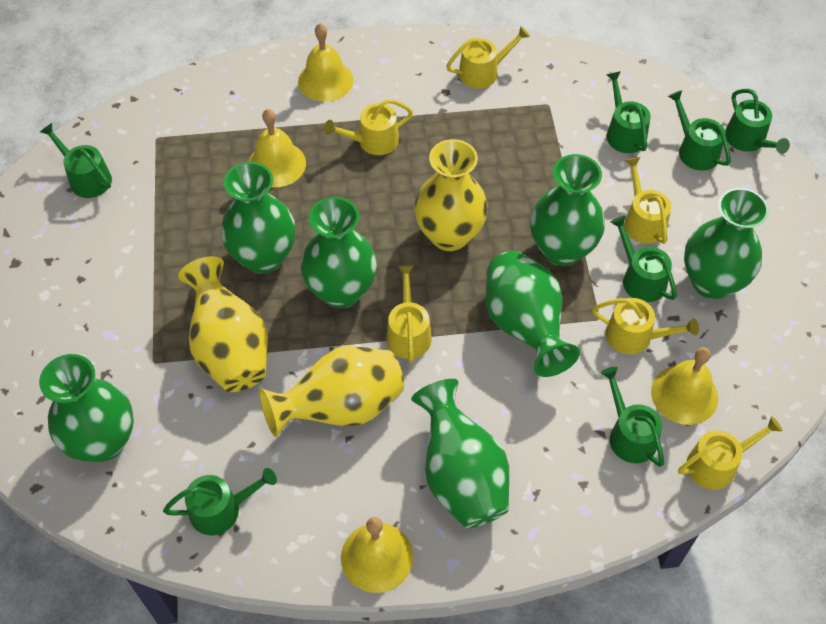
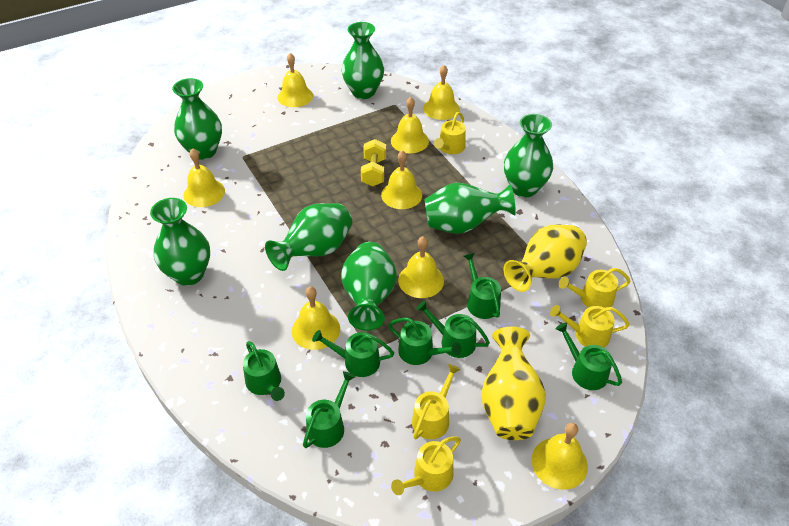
yellow bell: [248,109,306,187] [298,23,353,102] [341,517,413,593] [651,347,718,425] = 4 -> [184,148,225,207] [277,53,313,107] [292,286,340,350] [381,150,422,209] [391,97,429,154] [398,236,444,298] [423,65,460,120] [532,423,588,490] = 8
yellow dumbbell: none = 0 -> [361,139,386,187] = 1
yellow vase: [178,256,268,392] [259,346,404,437] [414,139,488,251] = 3 -> [481,327,546,440] [503,224,587,292] = 2
yellow watering can: [324,99,413,155] [386,265,432,363] [446,26,530,89] [592,298,699,354] [624,157,671,244] [678,416,783,490] = 6 -> [391,437,461,495] [412,364,461,440] [434,112,466,154] [550,305,630,347] [559,268,631,308] = 5

